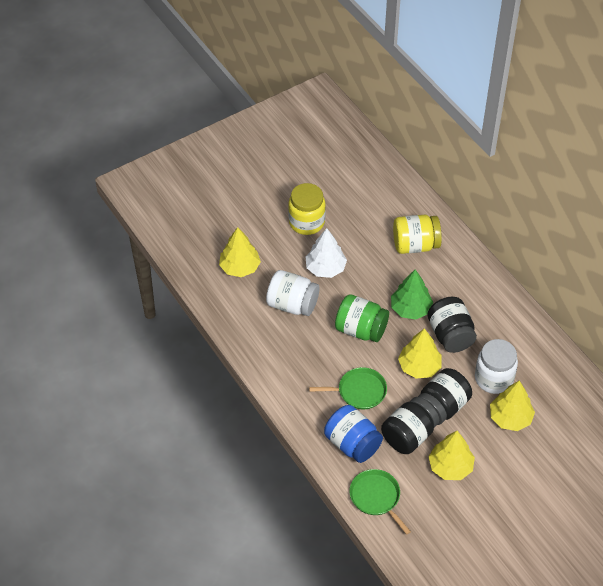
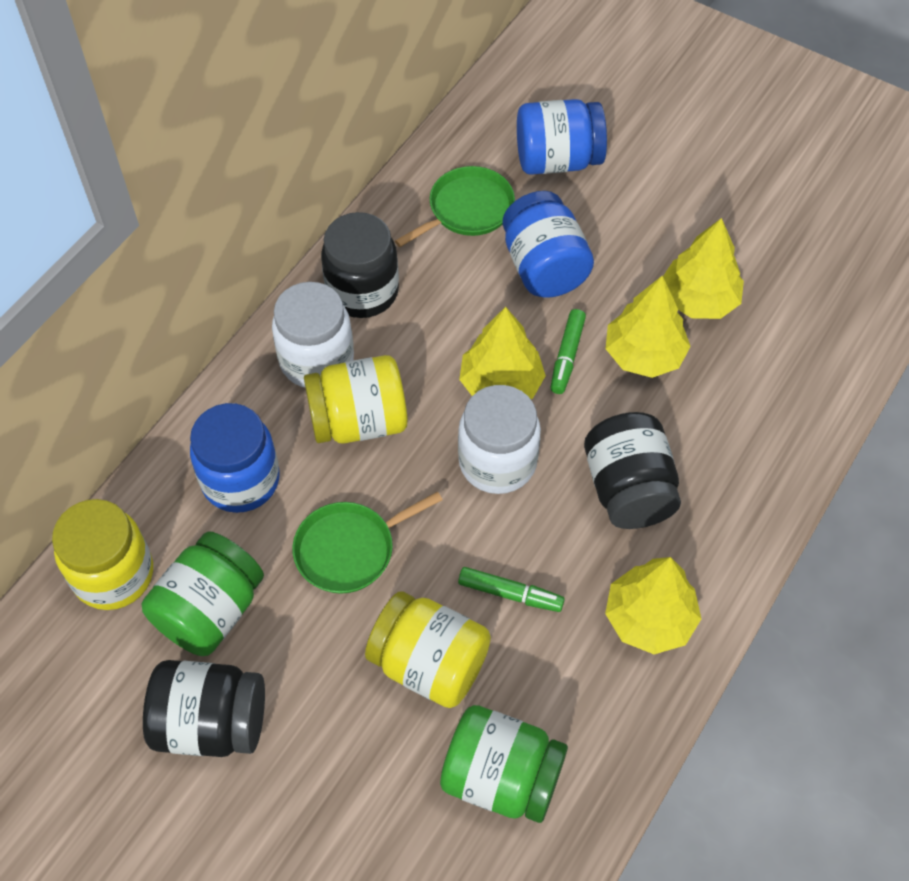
blue jar: [324,405,383,463] = 1 -> [190,403,280,513] [502,191,594,298] [517,99,607,175] = 3
green jar: [335,294,389,342] = 1 -> [142,531,264,656] [440,705,568,823] = 2
green marker: none = 0 -> [458,567,565,612] [550,309,586,394] = 2
green tree: [391,269,433,319] = 1 -> none = 0
white tree: [306,228,347,278] = 1 -> none = 0
yellow jar: [288,183,326,235] [393,215,442,254] = 2 -> [52,499,153,610] [304,355,407,443] [365,591,491,708] = 3

